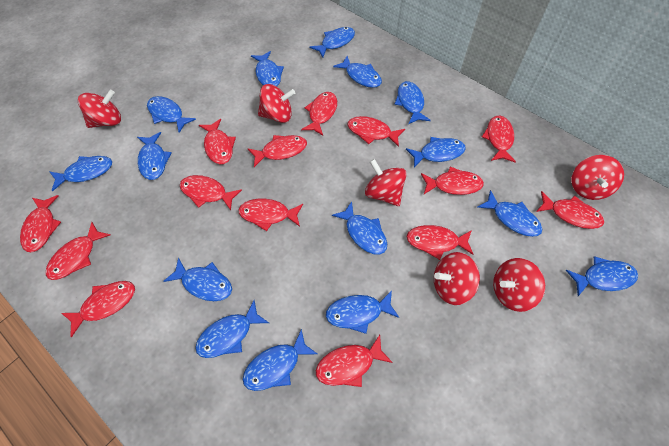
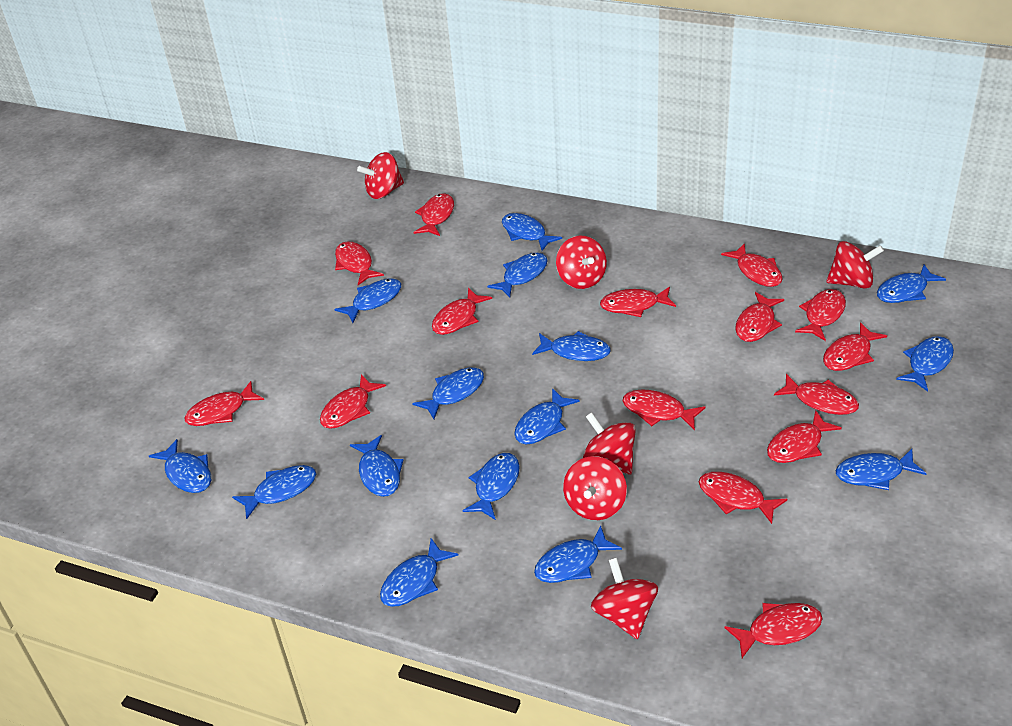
red fish: [20,195,61,252] [46,222,110,280] [61,281,135,338] [180,175,242,210] [199,119,236,164] [238,199,303,231] [248,135,307,167] [301,92,337,136] [316,335,393,387] [347,116,405,147] [407,225,474,260] [421,167,484,195] [482,115,516,163] [536,191,604,229] = 14 -> [185,381,264,426] [320,374,386,429] [335,241,384,285] [413,193,454,236] [432,288,492,335] [600,287,676,317] [623,389,705,430] [699,472,787,524] [721,243,783,287] [724,603,823,658] [735,292,784,342] [767,410,842,463] [774,374,859,415] [795,289,846,341] [823,322,887,371] = 15

